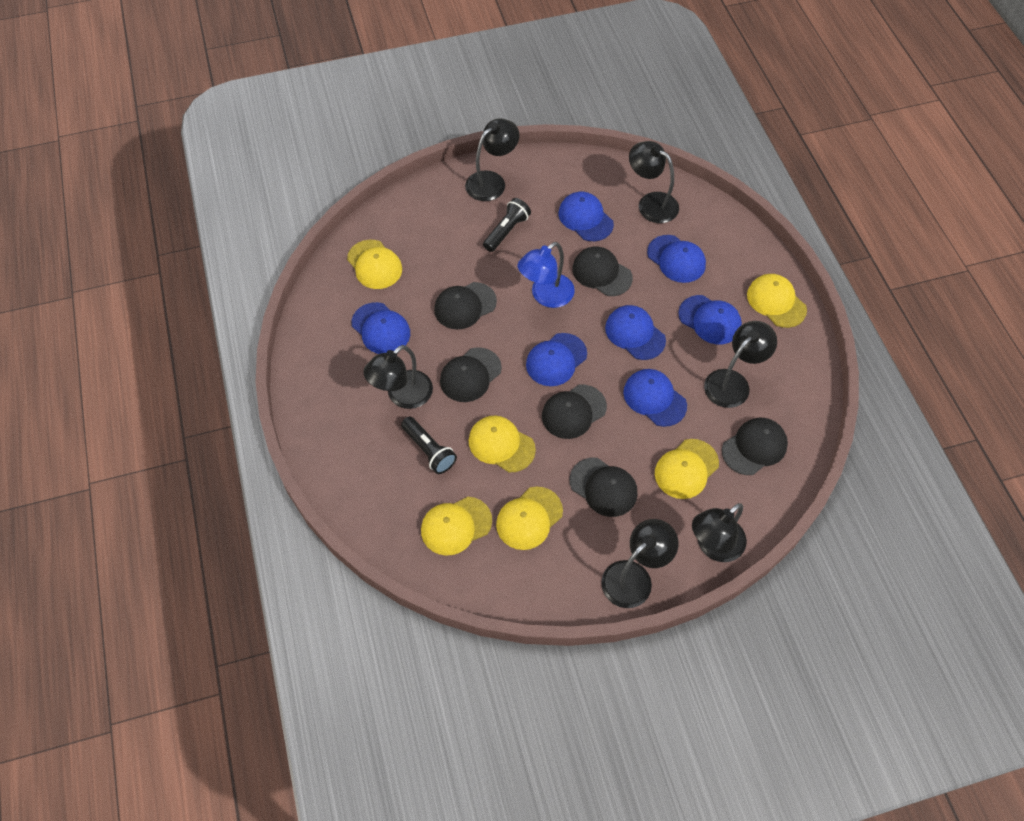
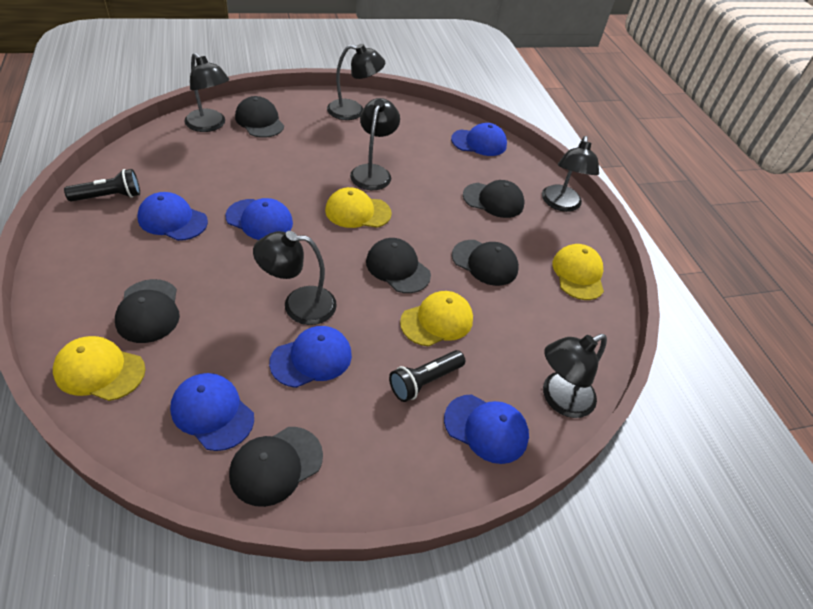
blue cap: [352,302,410,354] [526,333,587,386] [559,192,614,241] [605,305,666,360] [623,369,687,427] [647,235,706,283] [678,295,742,344] = 7 -> [137,192,208,241] [170,373,254,451] [225,198,293,240] [269,326,352,388] [444,395,529,464] [451,123,507,156] = 6
blue lamp: [518,242,575,308] = 1 -> none = 0
yellow cap: [347,240,402,289] [421,497,492,556] [469,416,536,472] [496,487,563,550] [655,439,719,499] [747,274,807,328] = 6 -> [53,336,145,401] [325,187,392,228] [400,291,473,346] [552,244,604,300] = 4

